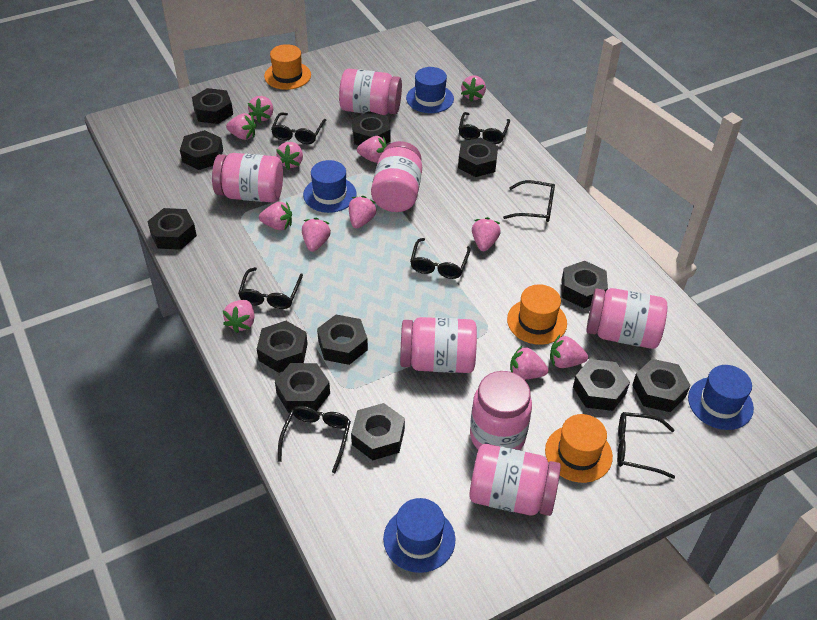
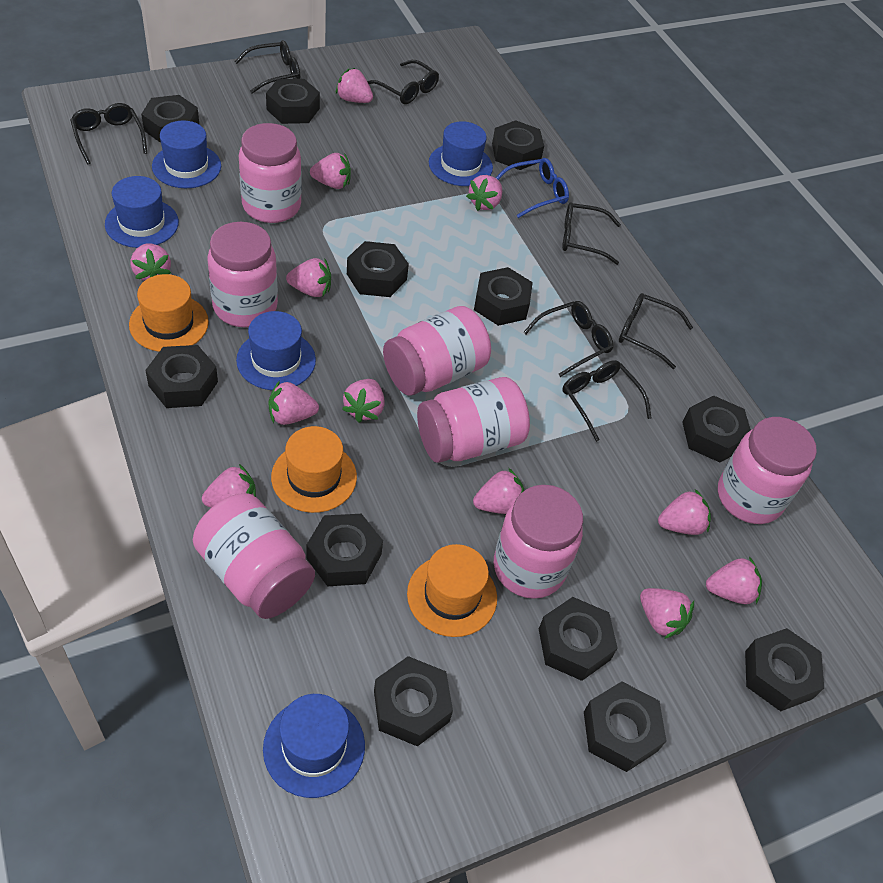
blue glasses: none = 0 -> [496,158,569,218] = 1
blue hat: [303,160,356,213] [383,498,455,573] [406,67,454,113] [688,365,754,430] = 4 -> [105,176,179,248] [152,121,221,188] [236,311,316,390] [263,694,365,798] [429,121,493,186] = 5

